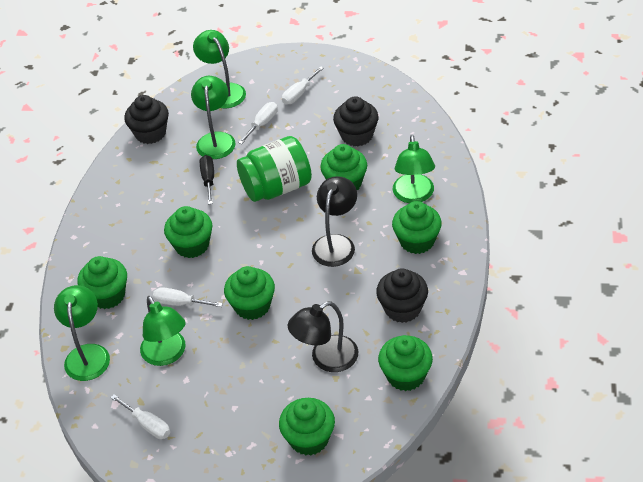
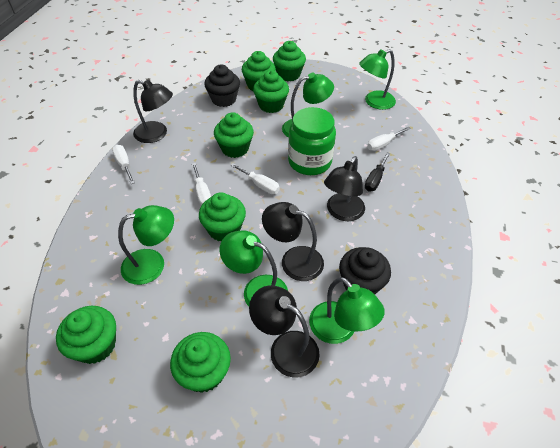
black cupcake: [124,95,169,144] [333,96,379,146] [376,268,428,323] = 3 -> [204,64,240,107] [339,247,391,294] = 2
black lamp: [288,301,358,372] [312,177,357,267] = 2 -> [133,80,173,143] [249,285,320,378] [262,202,324,281] [324,156,365,221] = 4

